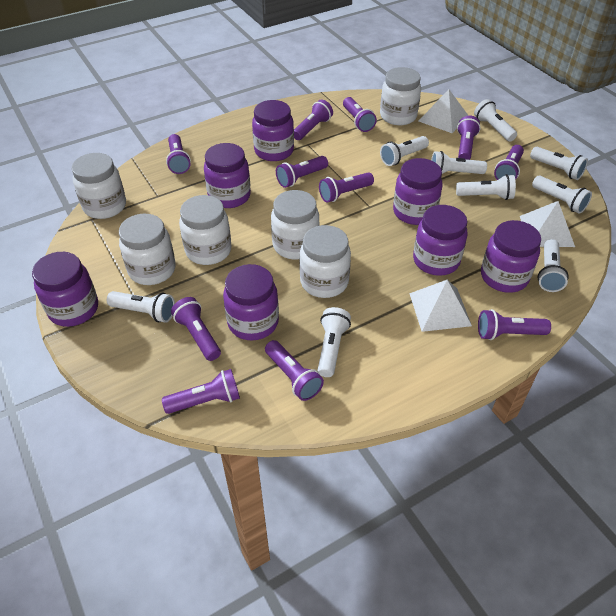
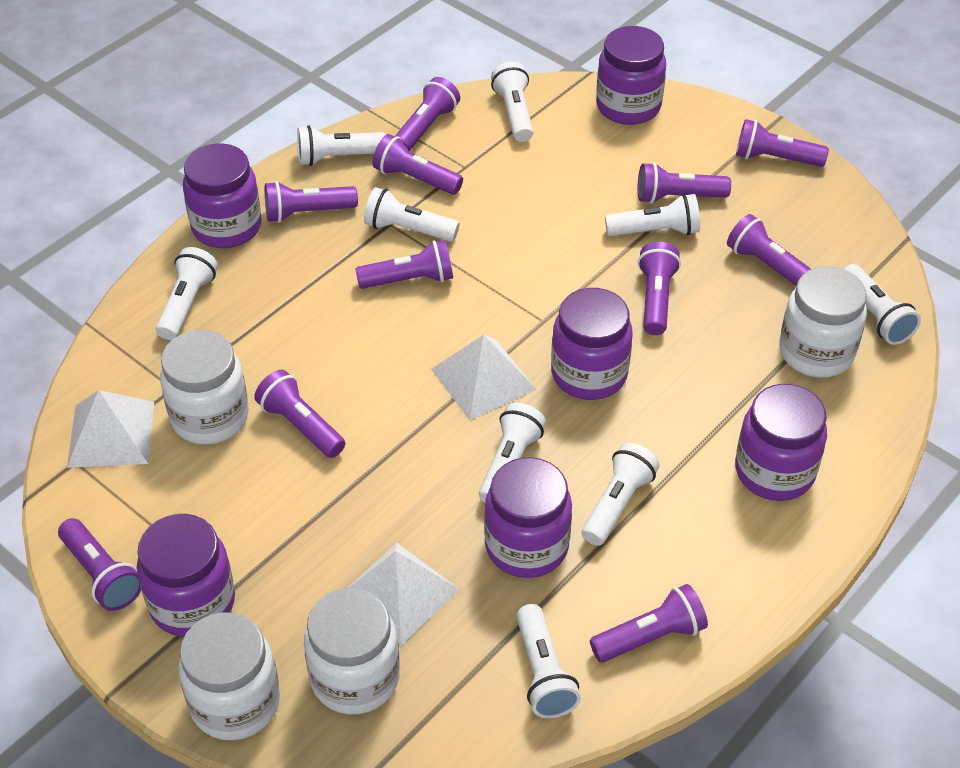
purple jar: [32,252,98,327] [204,143,251,208] [223,264,279,340] [252,100,294,161] [393,158,442,225] [413,205,468,276] [481,220,541,293] = 7 -> [137,514,235,637] [183,143,262,248] [484,457,572,578] [551,288,633,400] [596,26,666,125] [735,384,827,501] = 6
white jar: [72,153,126,219] [119,214,176,285] [179,195,232,265] [271,190,319,259] [299,225,351,298] [380,67,421,125] = 6 -> [160,330,249,444] [178,612,280,740] [304,588,400,714] [779,266,867,378] = 4

